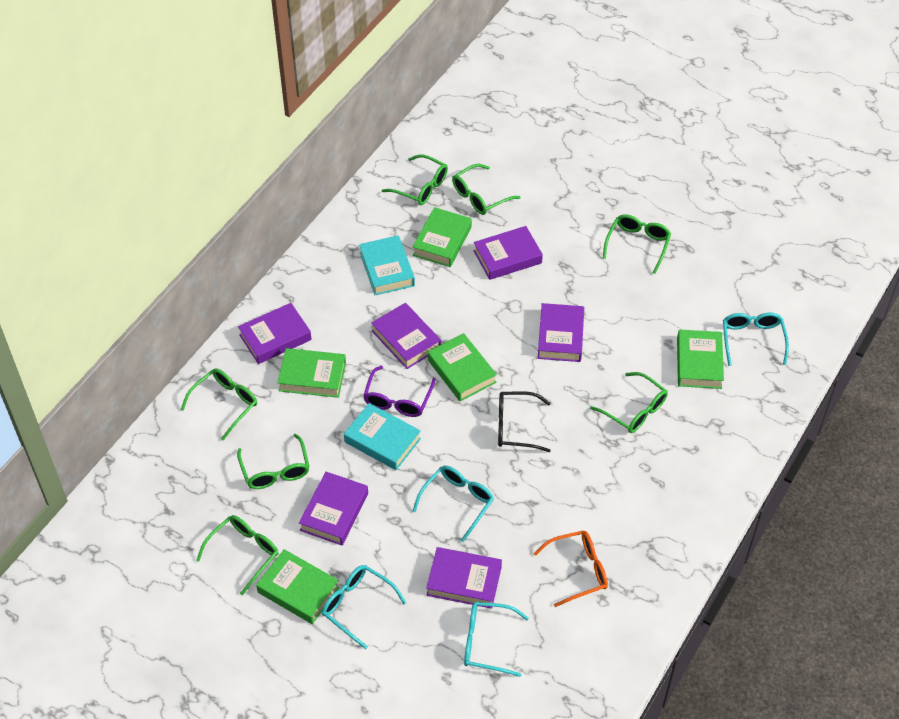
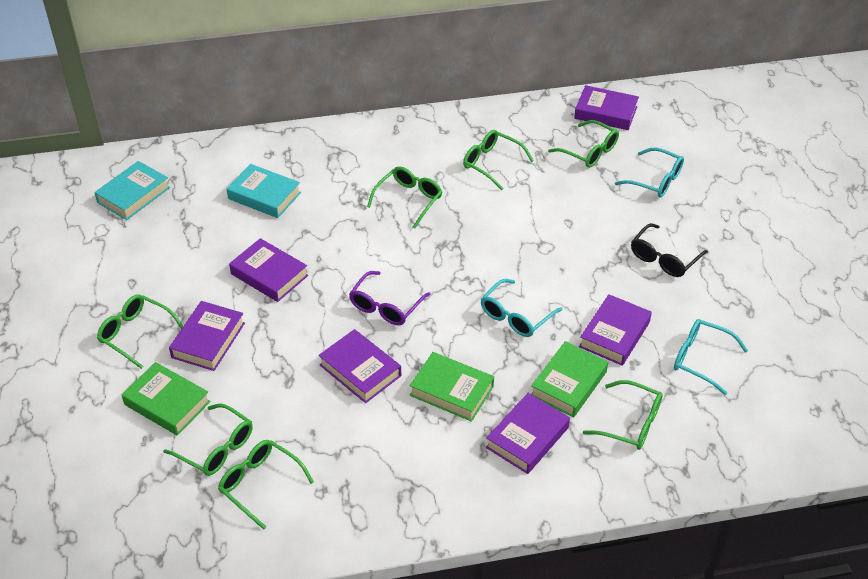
green book: [256,549,340,624] [277,348,346,398] [413,207,472,267] [427,333,497,401] [677,330,724,389] = 5 -> [121,362,211,435] [410,352,494,422] [531,341,608,418] = 3
orange glasses: [533,531,608,607] = 1 -> none = 0
turquoise glasses: [322,565,406,649] [413,466,494,542] [464,602,529,677] [723,312,789,366] = 4 -> [481,279,563,337] [615,148,684,198] [674,319,748,395] = 3

